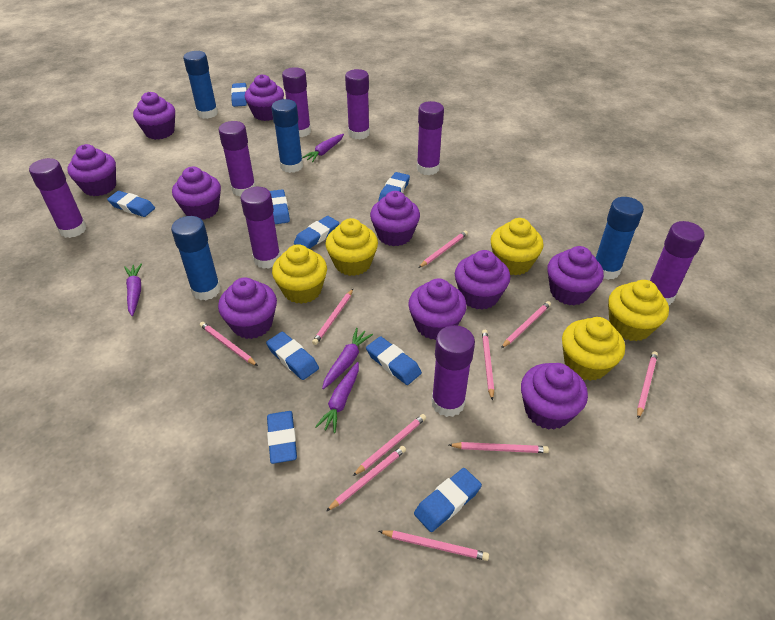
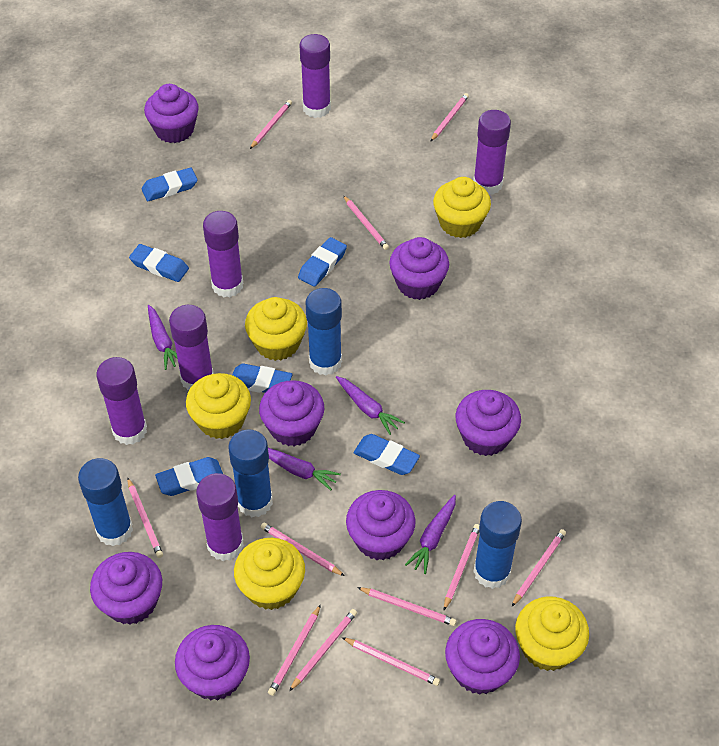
blue eraser: [107,191,155,217] [231,83,247,107] [266,332,319,380] [267,411,297,464] [270,189,290,224] [294,216,339,249] [366,336,422,385] [379,172,410,201] [414,468,482,532] = 9 -> [129,244,189,282] [142,168,197,201] [155,457,223,496] [232,364,292,393] [298,237,347,287] [354,434,420,475] = 6
pink pencil: [200,322,258,366] [312,289,353,345] [326,446,406,511] [353,414,426,476] [379,530,489,561] [419,231,468,268] [449,442,549,453] [482,330,494,401] [501,301,551,348] [637,351,658,419] = 10 -> [127,477,163,558] [250,100,292,149] [261,523,345,576] [268,604,321,696] [289,609,357,691] [342,637,440,686] [343,195,389,250] [357,587,457,626] [431,93,469,141] [444,524,479,610] [512,529,566,606] = 11
purple cupcake: [67,144,116,196] [133,92,175,140] [172,166,221,220] [218,278,277,339] [245,74,284,121] [370,191,420,246] [408,278,467,340] [455,250,510,310] [521,363,588,430] [547,246,604,306] = 10 -> [90,552,162,625] [144,84,199,143] [175,625,250,701] [259,380,324,446] [346,490,416,560] [389,237,449,300] [445,619,520,695] [455,390,521,456] = 8
purple glue stick: [29,158,87,238] [219,121,256,197] [240,187,281,269] [282,67,311,137] [345,69,370,140] [417,101,444,175] [431,325,475,417] [650,221,705,305] = 8 -> [96,357,147,445] [169,305,214,390] [196,473,244,561] [203,211,243,297] [299,34,331,118] [473,110,511,195] = 6

